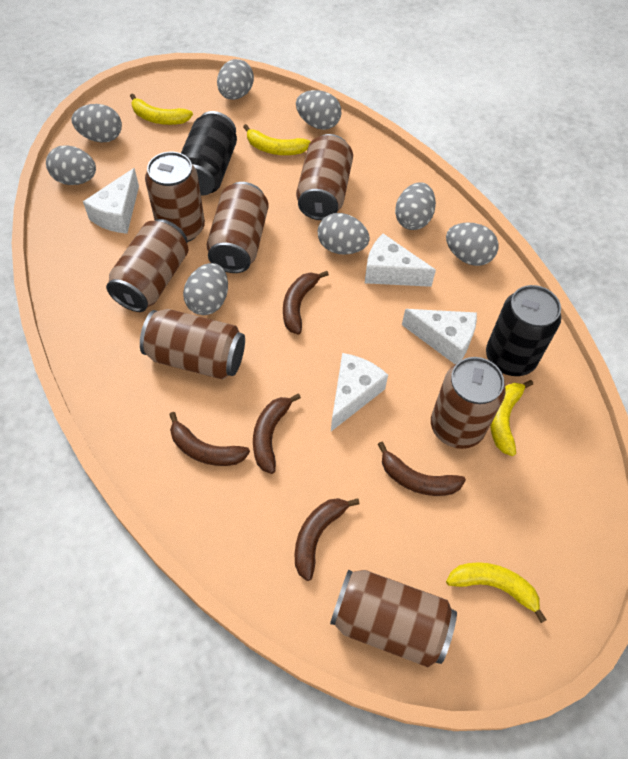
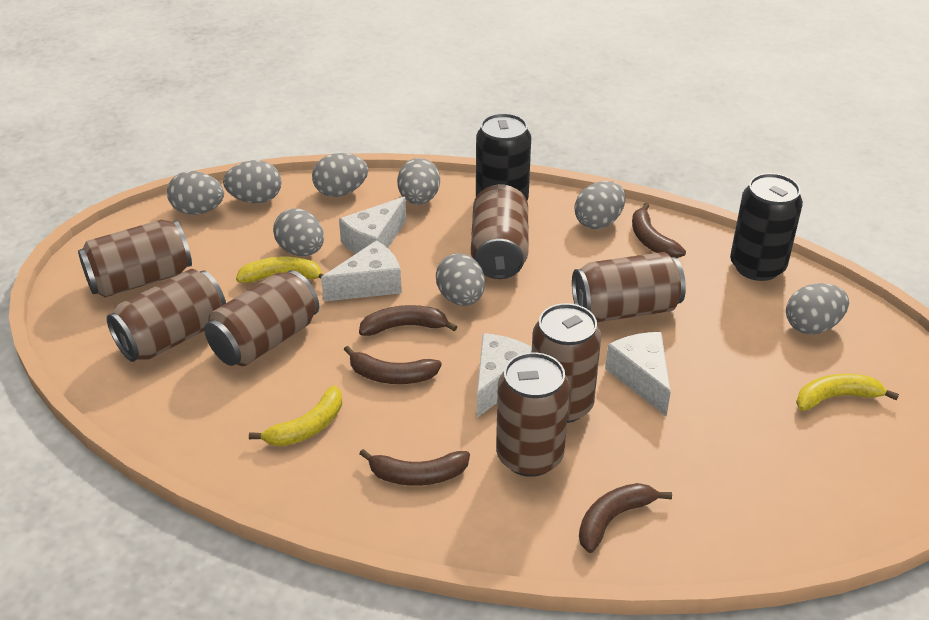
yellow banana: [130,93,193,125] [243,124,310,155] [446,562,546,623] [490,380,533,456] = 4 -> [236,257,324,283] [249,385,342,446] [796,374,899,411] = 3

